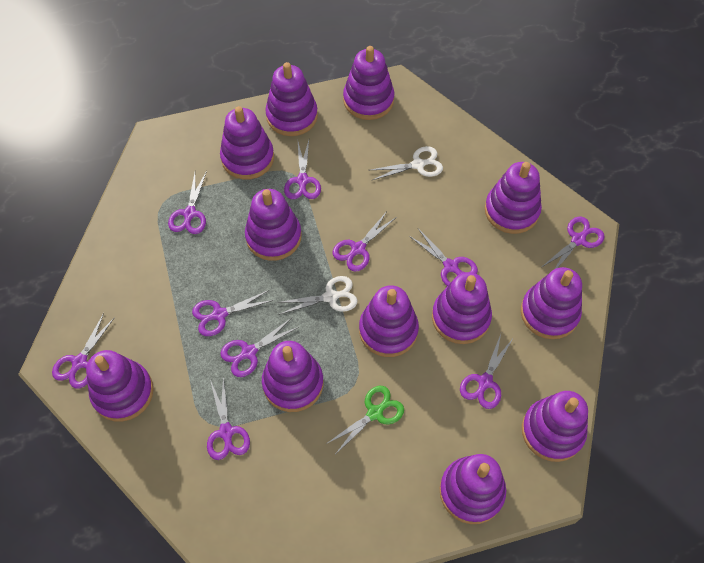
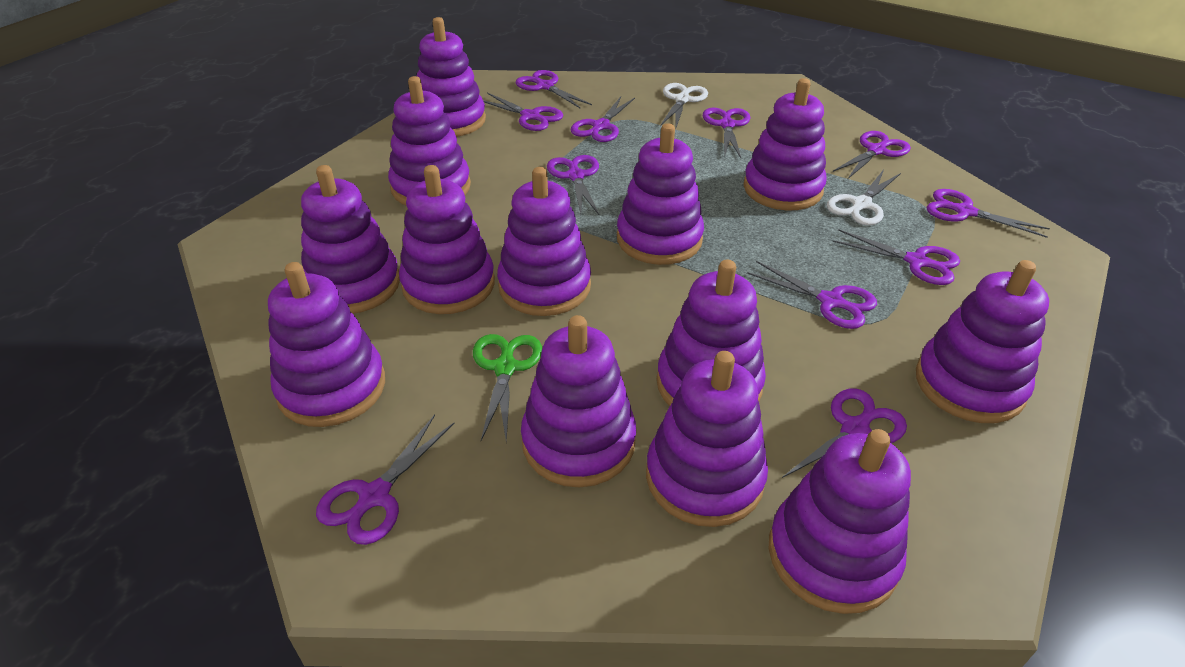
purple scissors: [52,313,115,388] [168,171,207,234] [192,290,274,336] [207,377,250,460] [220,318,300,377] [284,140,321,199] [333,211,397,272] [409,229,478,286] [460,334,514,409] [542,217,605,269] = 10 -> [316,414,455,545] [483,93,563,131] [516,70,592,109] [547,155,599,215] [571,97,635,142] [703,108,750,158] [747,261,877,329] [782,389,907,478] [832,229,960,285] [833,131,911,179] [926,189,1050,238] = 11
purple stacking toy: [86,350,154,422] [220,106,274,180] [245,189,301,261] [262,341,323,412] [265,62,318,136] [343,46,394,120] [359,285,419,357] [432,272,492,344] [440,454,506,524] [485,162,542,234] [521,267,582,339] [522,391,588,462] = 12 -> [268,262,385,427] [301,165,400,314] [388,76,471,205] [399,165,495,314] [417,17,486,137] [497,167,591,316] [521,315,636,488] [617,123,704,265] [646,351,768,527] [657,260,766,406] [744,78,827,210] [769,429,911,614] [916,260,1049,423] = 13

